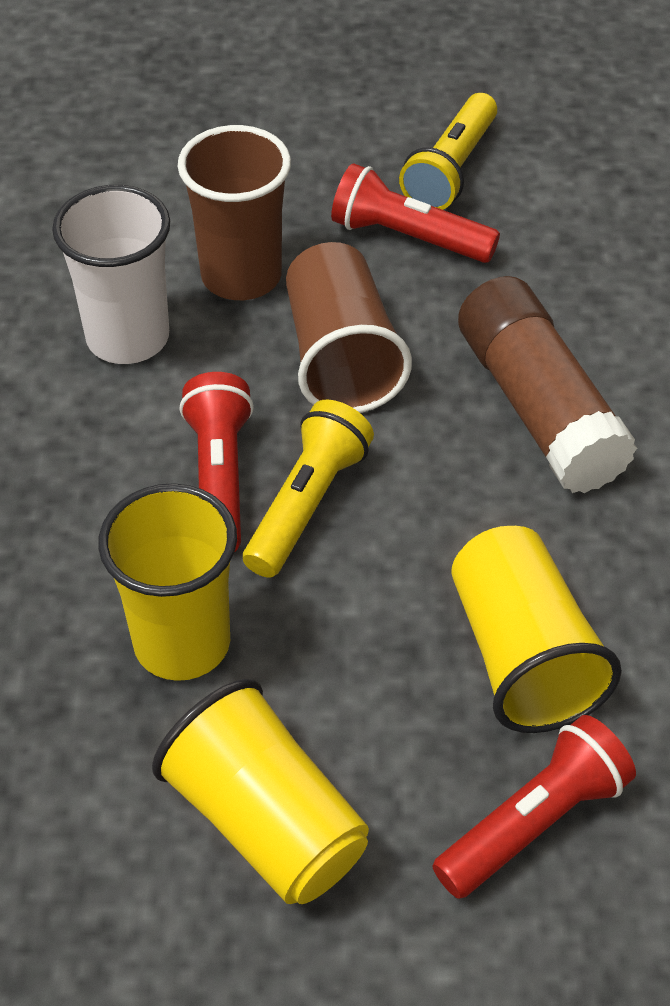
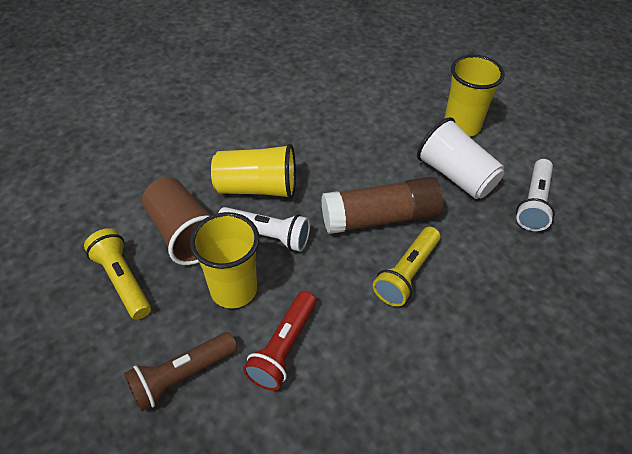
brown cup: [178,125,291,300] [286,242,412,413] = 2 -> [142,177,211,265] = 1
brown flashlight: none = 0 -> [124,332,237,412] = 1
red flashlight: [179,372,254,551] [331,163,500,263] [432,715,636,899] = 3 -> [243,291,317,391] = 1
white flashlight: none = 0 -> [219,207,310,252] [516,159,555,231] = 2

